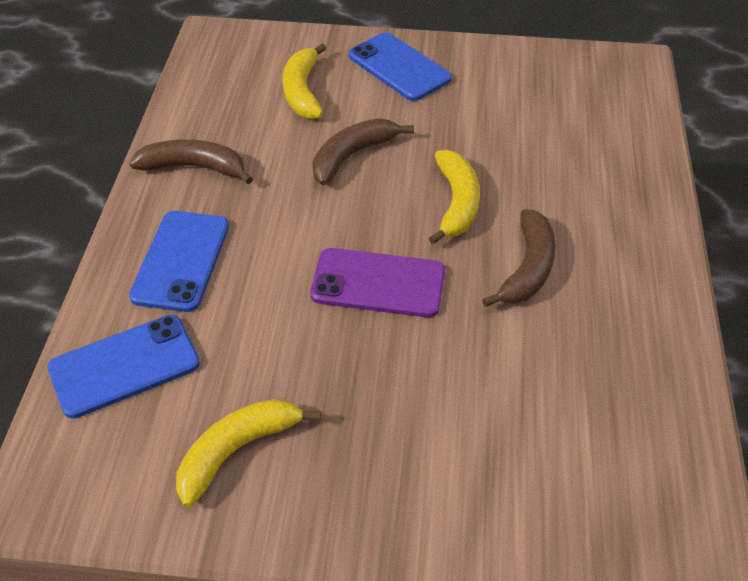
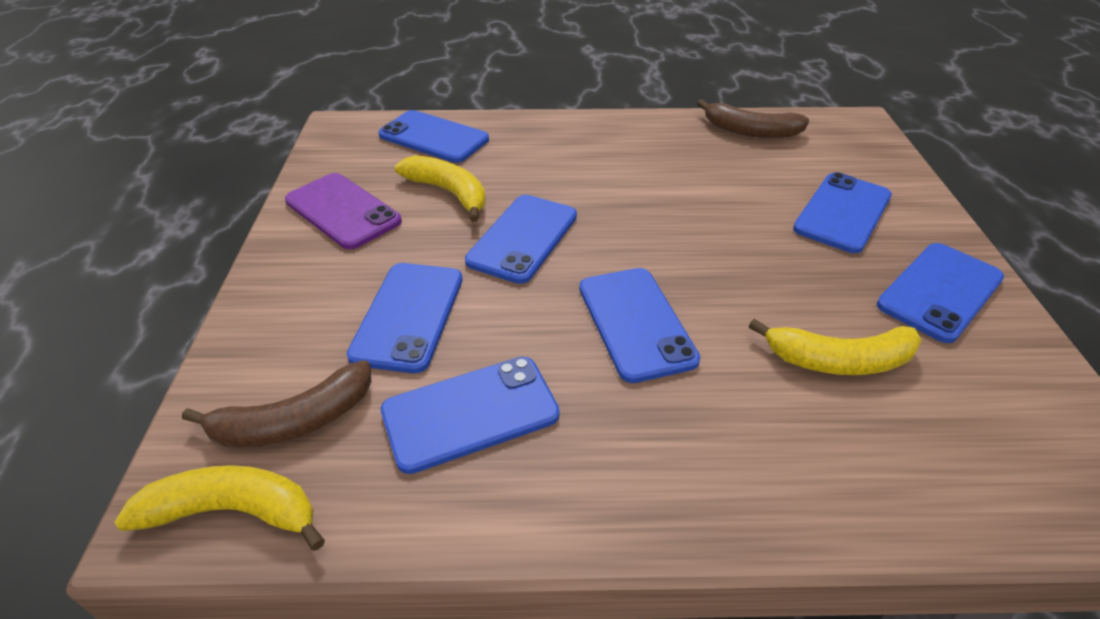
blue phone: [47,315,200,419] [129,211,229,312] [349,32,452,101] = 3 -> [347,263,462,373] [378,110,489,163] [381,357,560,474] [465,195,577,284] [579,268,700,383] [793,172,892,253] [877,243,1004,343] = 7
brown banana: [129,139,253,184] [312,118,414,185] [482,209,556,307] = 3 -> [182,360,372,448] [697,99,809,138] = 2

